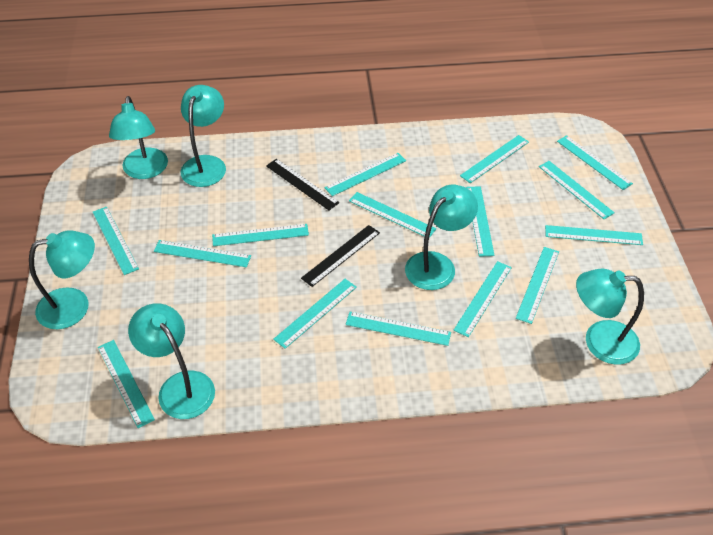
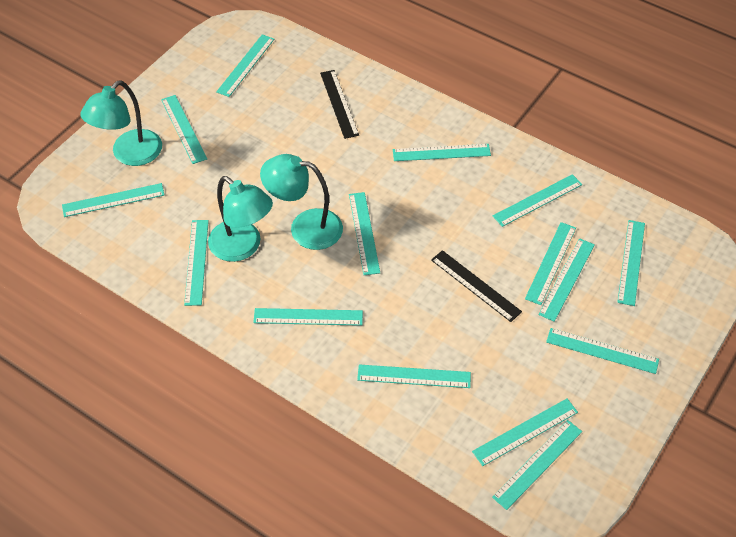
turquoise lamp: [29,231,95,329] [109,96,168,179] [128,303,215,419] [180,85,226,187] [405,185,478,290] [576,269,644,365] = 6 -> [80,80,162,166] [208,176,273,262] [260,154,343,250] = 3

